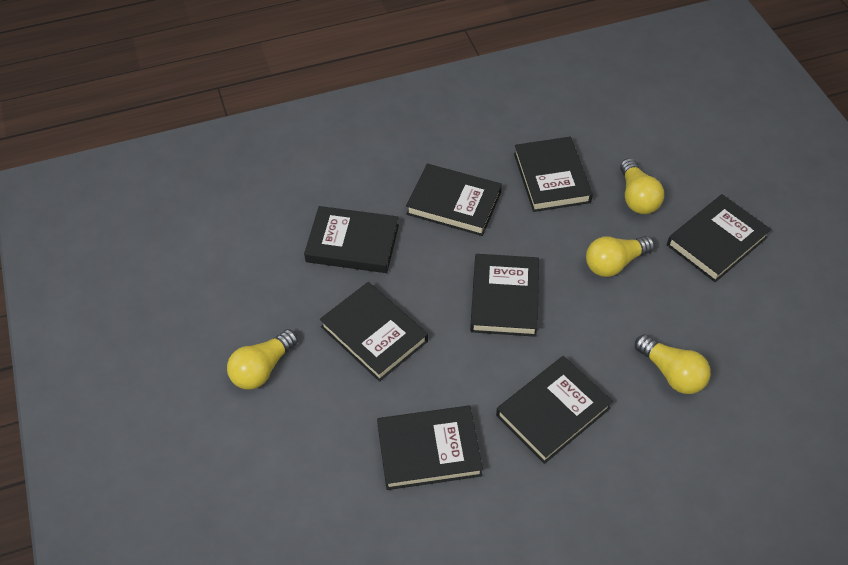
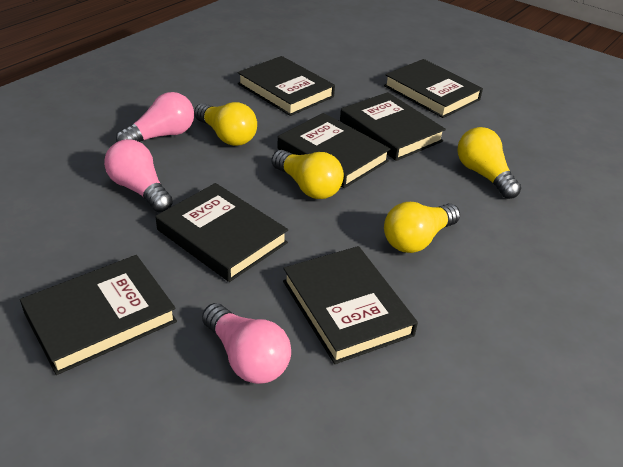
black book: [304,206,399,273] [319,282,428,382] [377,406,483,490] [406,164,502,236] [470,254,539,337] [496,356,613,464] [514,137,593,212] [667,194,771,282] = 8 -> [20,255,177,375] [156,183,288,282] [238,56,335,116] [277,113,390,188] [283,246,418,364] [340,92,446,161] [384,59,483,118] = 7
pink light bulb: none = 0 -> [104,139,173,213] [116,92,194,142] [202,303,291,384] = 3

